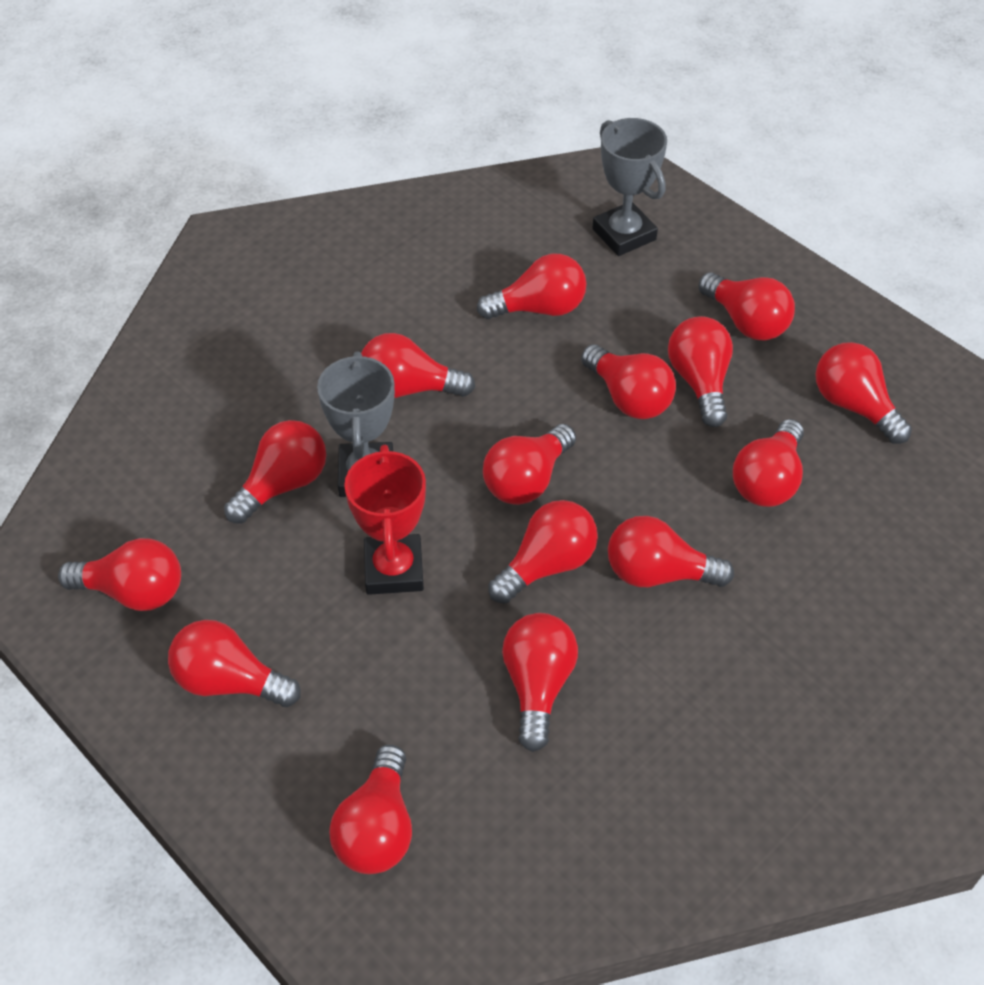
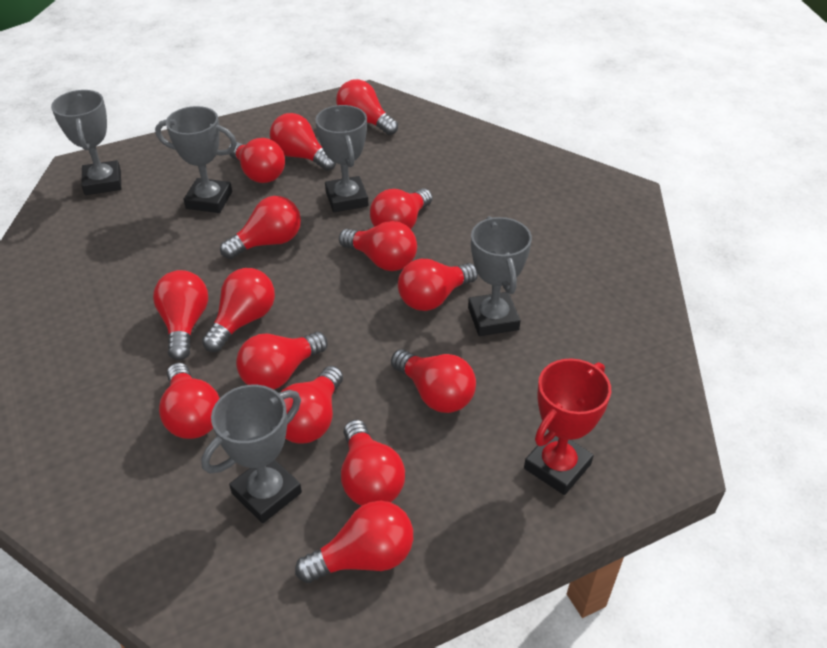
grey trophy: [317,351,395,497] [592,118,667,256] = 2 -> [51,90,121,195] [155,106,237,213] [201,385,302,523] [315,105,368,212] [468,216,532,336] = 5

